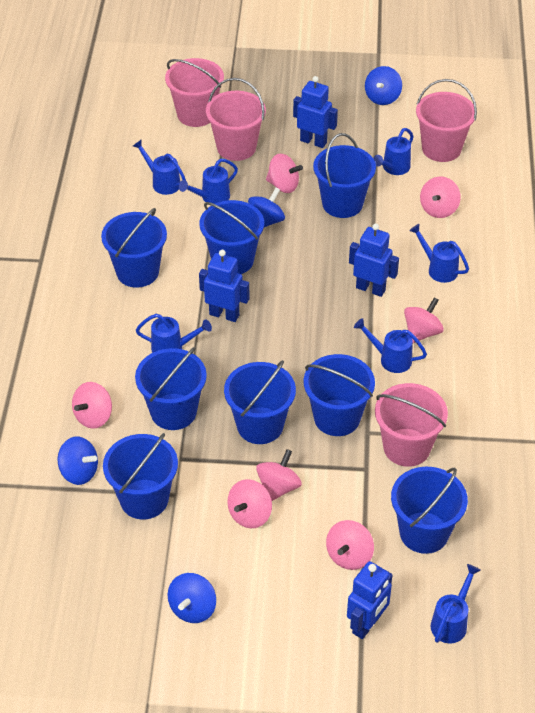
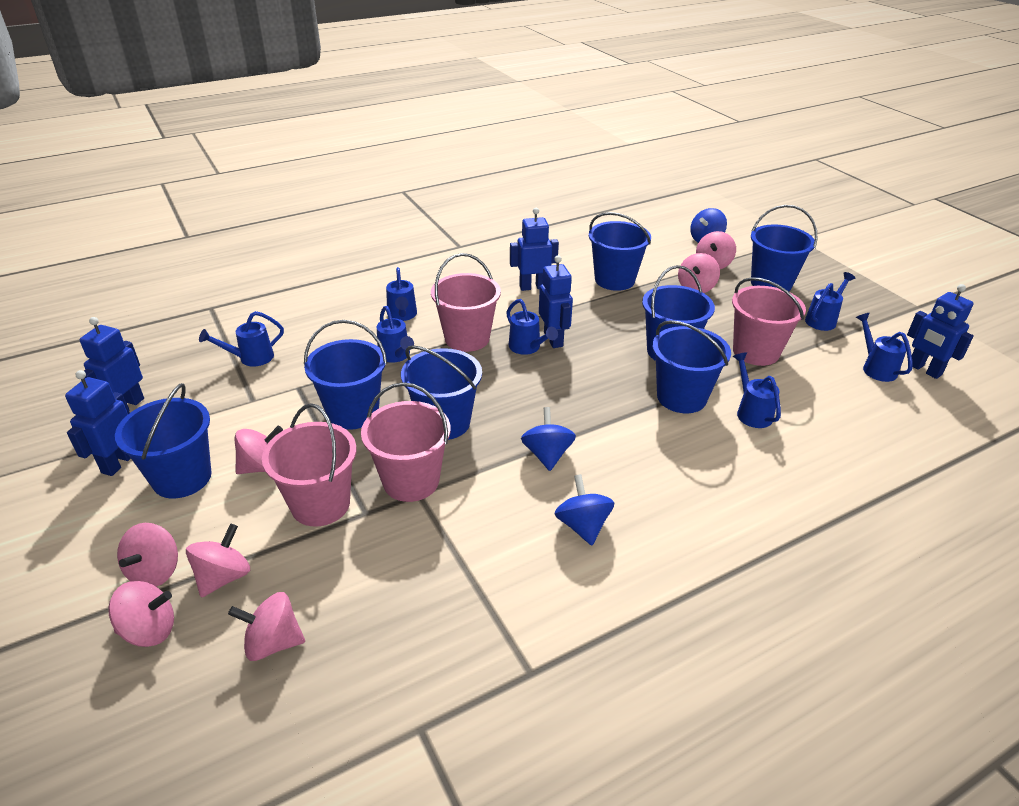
blue bucket: [101,208,167,288] [103,433,178,519] [135,347,207,430] [199,200,264,274] [224,360,296,444] [304,354,375,436] [313,133,376,218] [391,467,468,554] = 8 -> [115,383,211,498] [304,320,387,430] [401,345,482,440] [589,212,651,291] [642,265,715,361] [652,320,731,413] [751,205,817,292] = 7
blue robot: [199,250,250,322] [293,76,338,148] [347,561,392,639] [349,224,399,297] = 4 -> [65,370,131,476] [80,317,144,411] [510,208,559,291] [539,255,573,348] [907,284,974,379] = 5
blue spinning top: [58,437,98,485] [167,573,216,623] [248,188,285,227] [365,66,402,105] = 4 -> [521,407,576,471] [555,474,614,545] [690,208,727,243] = 3

